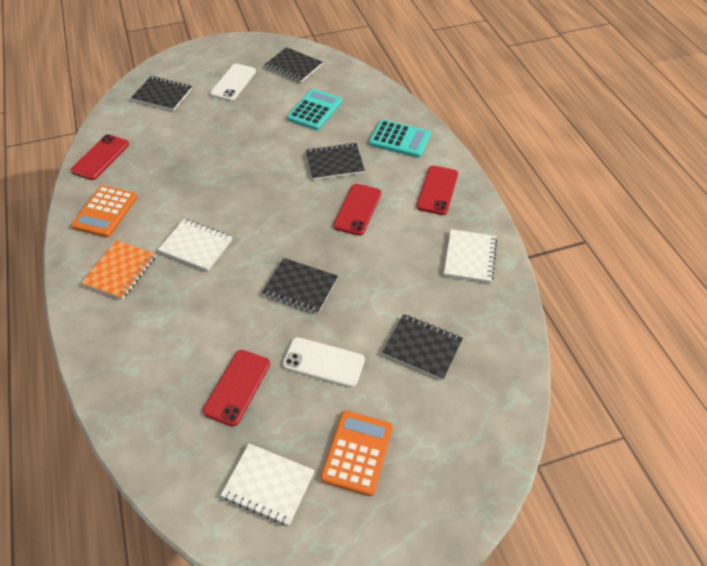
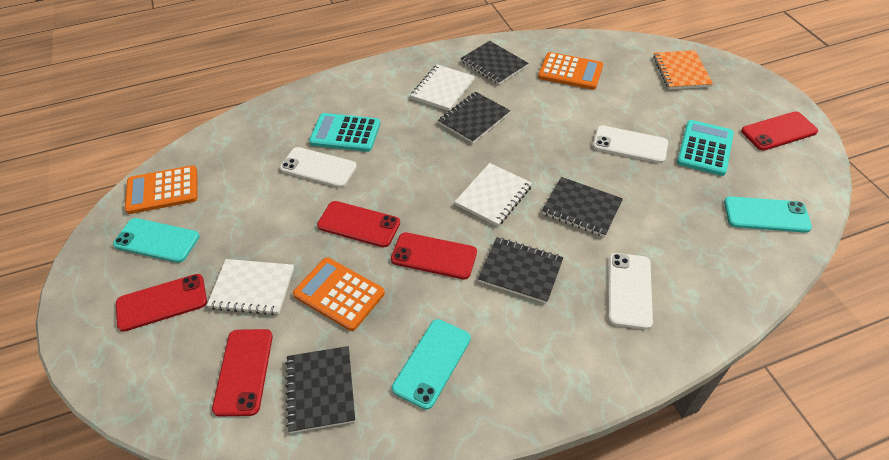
orange calculator: [71,185,137,238] [320,411,393,496] = 2 -> [125,165,198,214] [293,257,385,331] [538,52,603,90] = 3
red phone: [71,134,129,180] [203,350,270,427] [333,184,381,236] [417,166,458,215] = 4 -> [116,274,207,332] [212,329,273,417] [317,201,400,247] [391,232,477,279] [741,111,818,151] = 5
turquoise phone: none = 0 -> [113,218,200,263] [392,319,471,410] [724,196,812,233] = 3
white phone: [210,64,256,101] [283,337,365,388] = 2 -> [280,147,357,188] [593,126,668,163] [608,253,653,329] = 3

